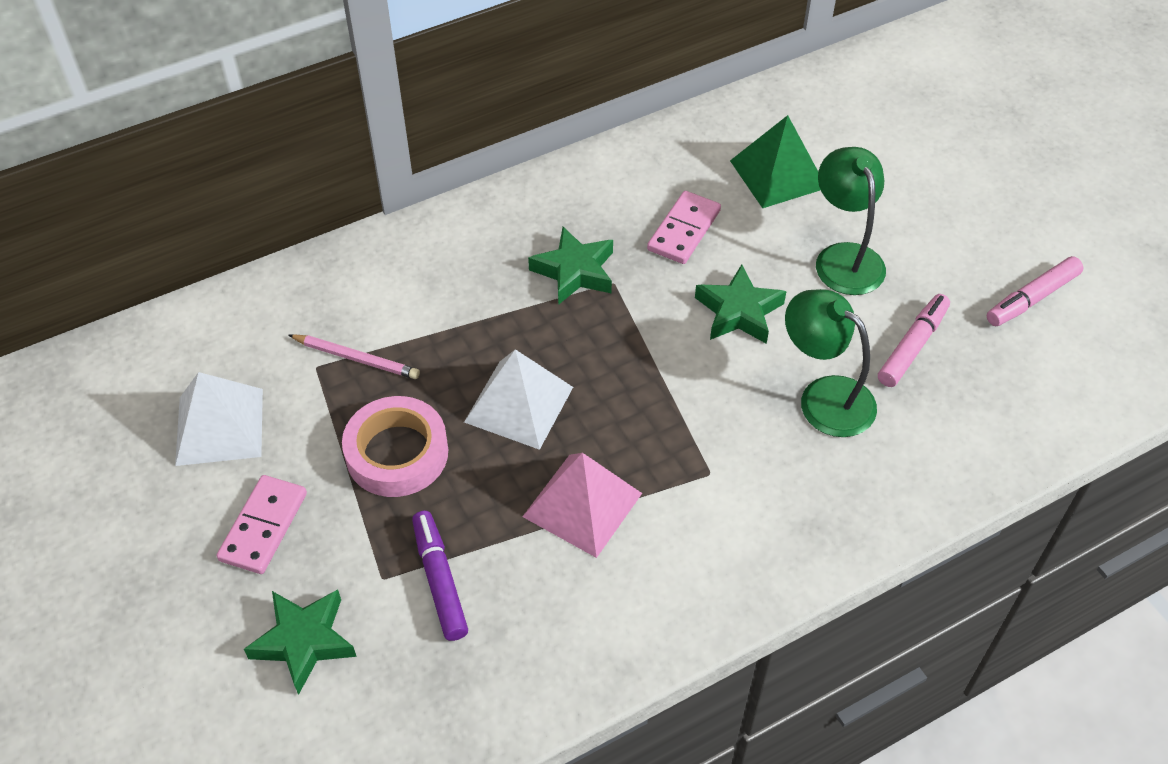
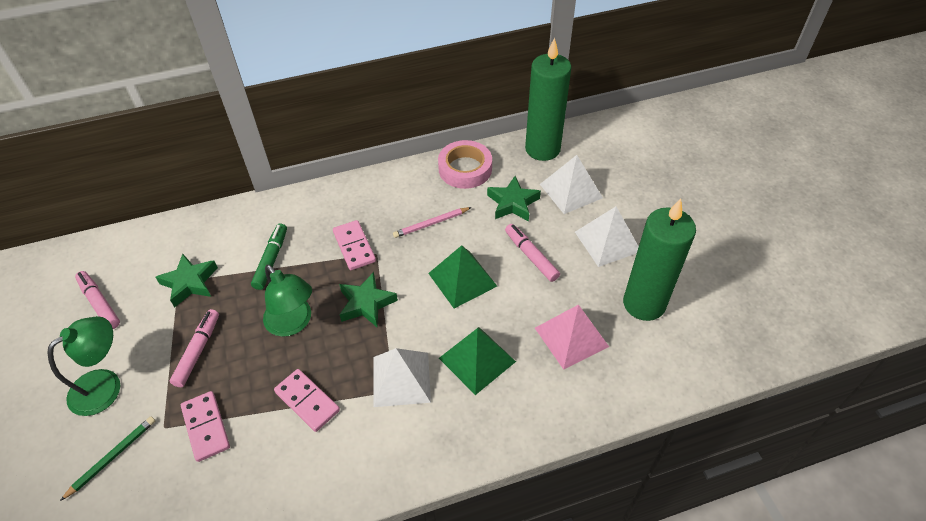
green candle: none = 0 -> [525,37,571,161] [623,198,696,321] = 2
green marker: none = 0 -> [251,224,287,290] = 1
green pencil: none = 0 -> [60,416,155,501] = 1
green pyramid: [730,115,821,208] = 1 -> [428,245,497,309] [439,327,516,395] = 2
pink domino: [217,475,307,574] [647,191,721,264] = 2 -> [181,391,230,462] [274,369,340,432] [333,220,376,270] = 3
pink marker: [878,294,950,387] [987,256,1083,326] = 2 -> [75,271,120,329] [170,309,219,387] [505,224,560,282] = 3
purple marker: [412,511,468,641] = 1 -> none = 0
white pyramid: [175,372,263,466] [464,349,573,450] = 2 -> [374,348,431,407] [540,155,603,214] [575,207,639,267] = 3

